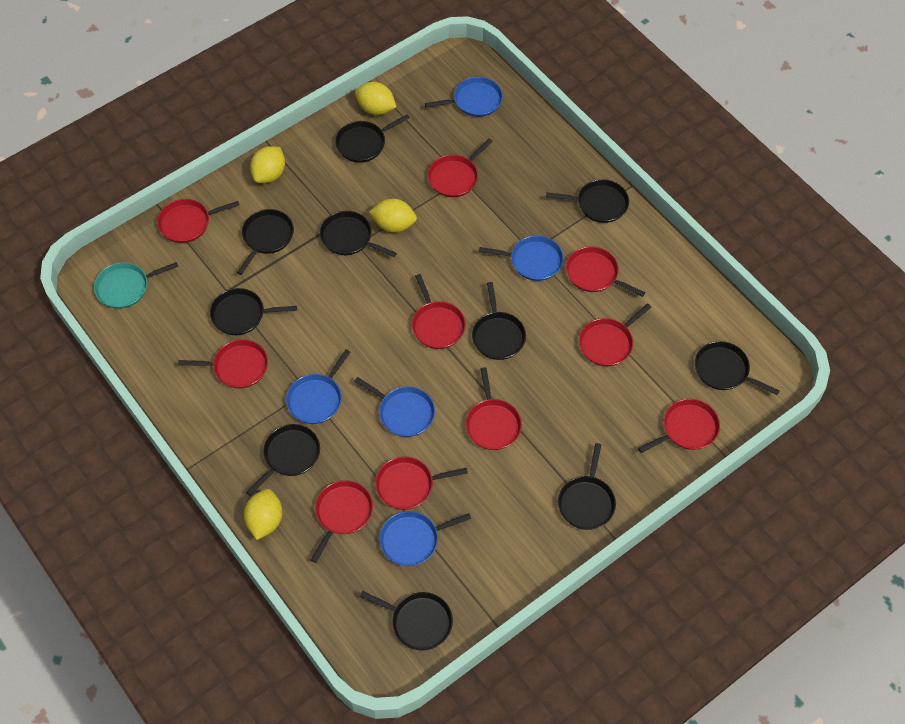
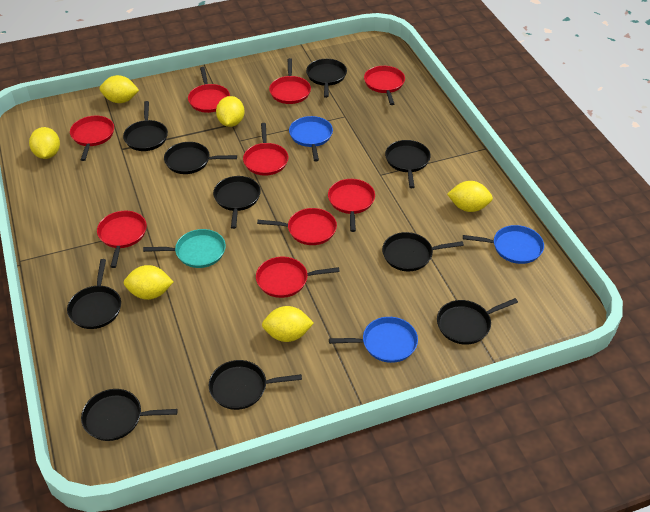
blue pan: [286,349,351,424] [354,377,435,437] [379,511,471,566] [425,77,503,117] [479,235,564,281] = 5 -> [289,116,333,162] [329,317,418,363] [463,225,544,264] = 3
red pan: [157,199,239,243] [178,339,268,388] [311,480,373,563] [375,457,468,510] [412,274,466,349] [428,138,493,197] [466,367,522,450] [566,246,645,297] [579,304,651,366] [638,399,720,453] = 10 -> [70,115,114,161] [97,211,147,268] [188,67,230,113] [243,123,288,176] [256,257,340,298] [257,208,337,245] [269,58,311,104] [328,179,375,232] [364,66,405,105] = 9
yellow lemon: [244,489,282,540] [250,146,285,183] [355,82,396,115] [369,198,417,233] = 4 -> [29,127,60,159] [100,75,139,103] [124,265,173,300] [216,96,245,127] [262,306,314,342] [447,181,493,212] = 6

